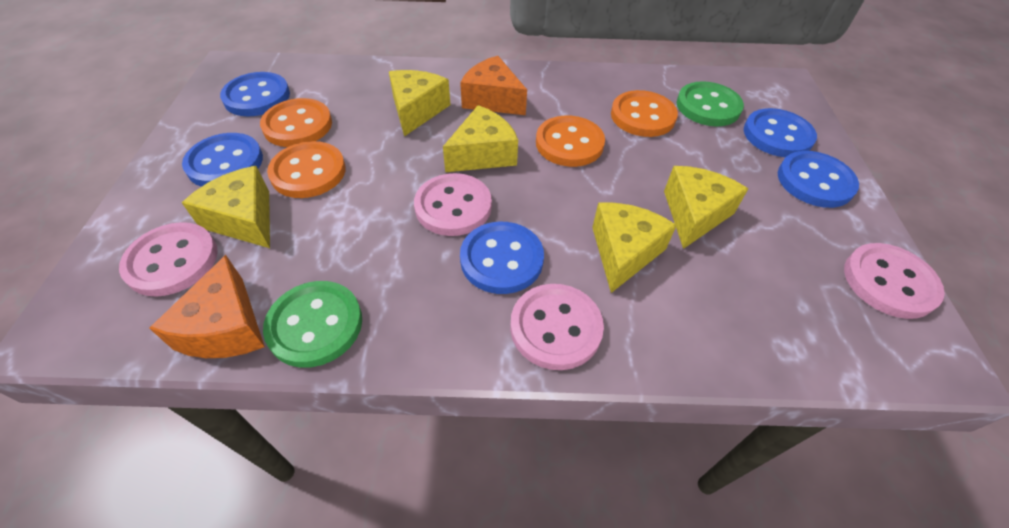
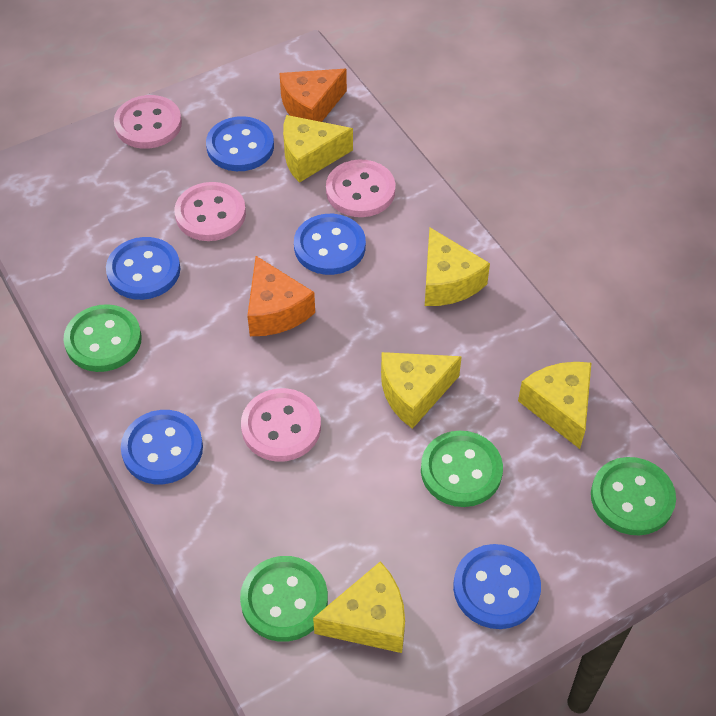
green button: [263,281,362,368] [676,81,744,126] = 2 -> [63,304,142,372] [240,556,328,642] [421,431,503,507] [591,457,676,535] = 4
orange button: [260,98,332,147] [267,141,346,198] [536,116,605,167] [611,90,678,137] = 4 -> none = 0

